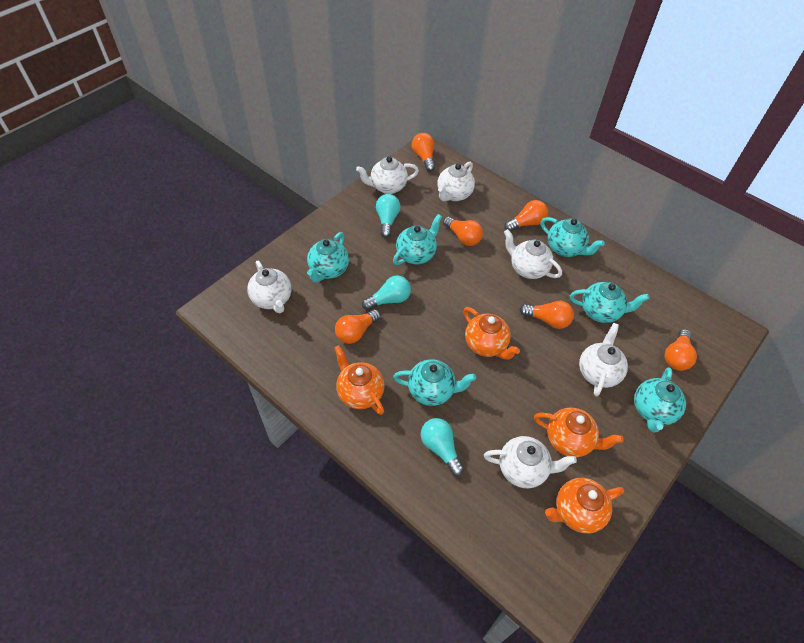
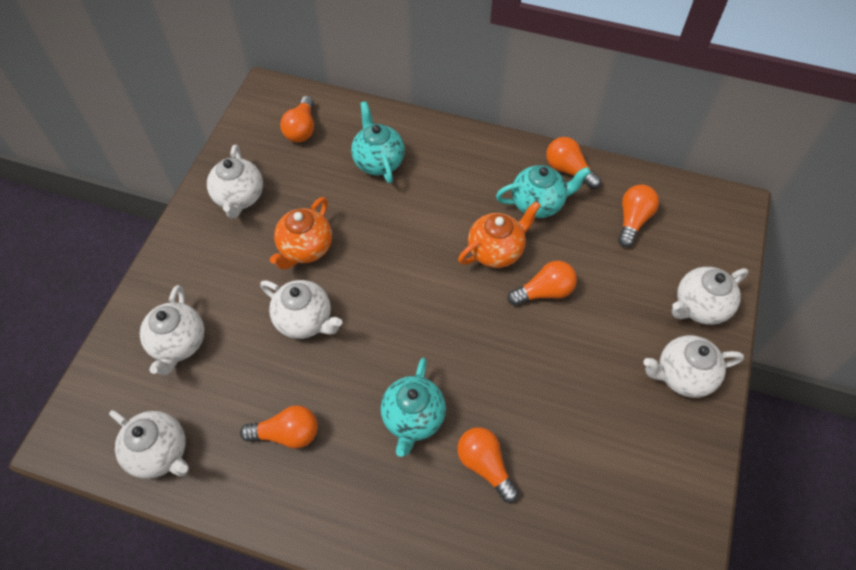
orange teapot: [334,345,385,415] [463,307,520,360] [534,407,624,457] [545,478,624,533] = 4 -> [270,197,332,270] [458,201,541,268] = 2
turquoise light bulb: [362,276,411,310] [376,194,401,238] [421,418,464,476] = 3 -> none = 0
turquoise teapot: [307,232,349,282] [393,214,442,265] [393,359,476,406] [541,217,605,257] [570,282,649,323] [634,368,686,433] = 6 -> [351,101,405,183] [381,358,446,457] [496,165,591,218] = 3

